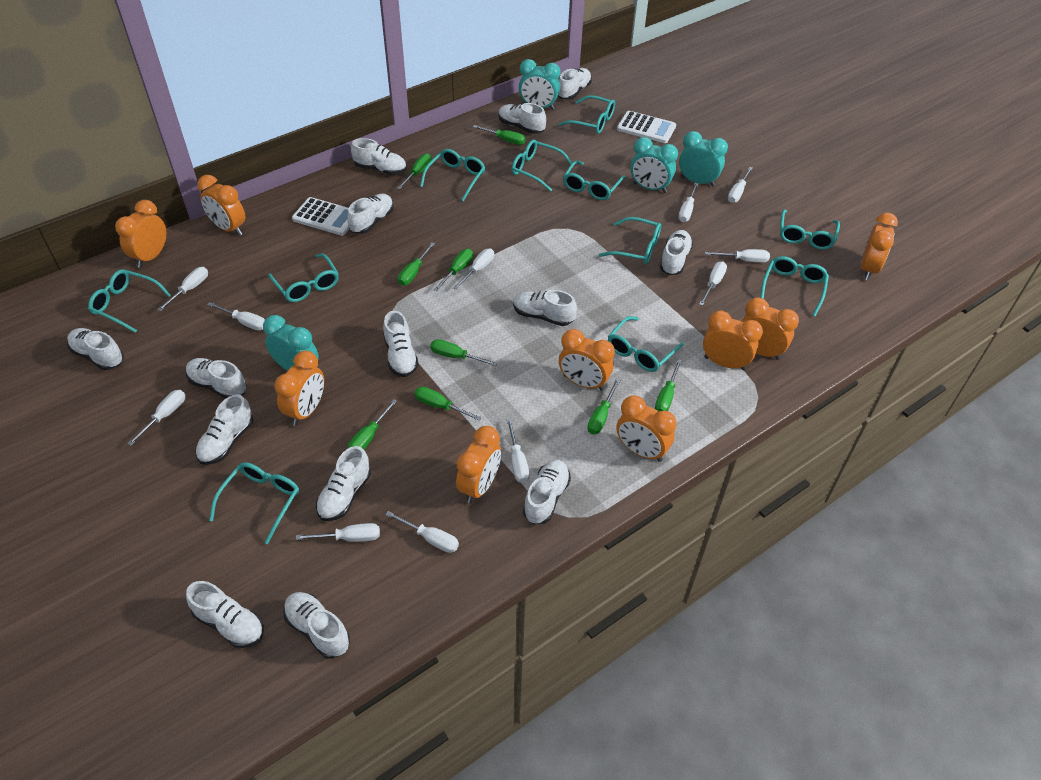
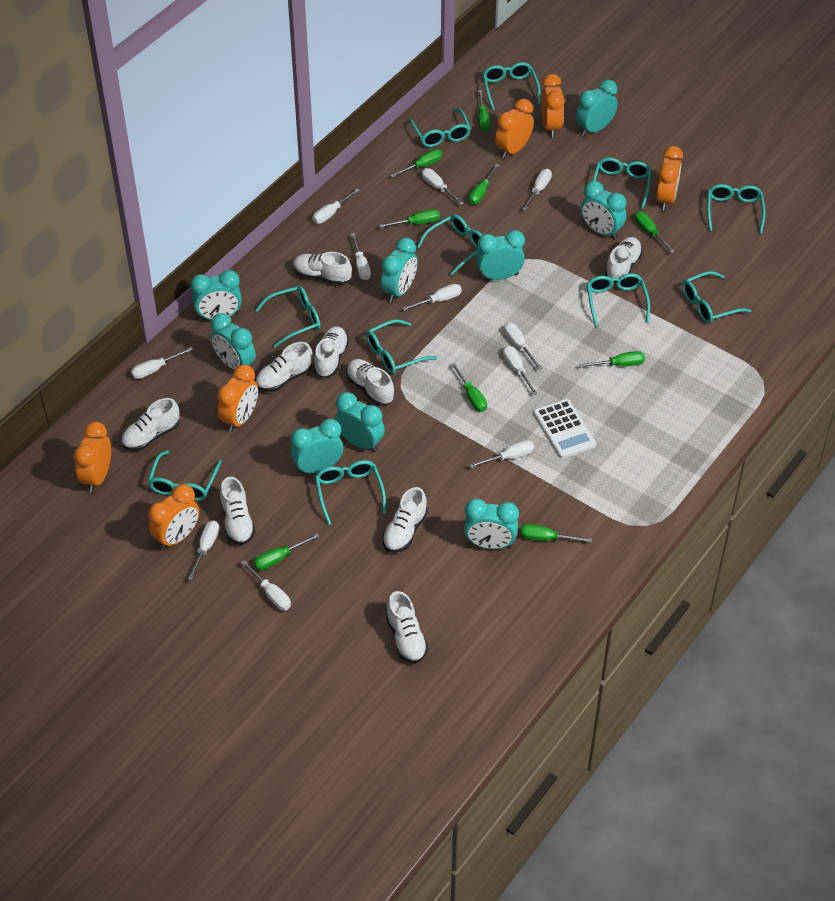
orange clock: [115,200,166,268] [197,175,245,236] [274,351,324,426] [456,426,501,503] [559,329,615,391] [616,395,677,462] [703,311,763,370] [742,298,799,360] [861,213,898,280] = 9 -> [74,422,111,493] [148,484,199,550] [217,364,258,432] [495,99,534,159] [541,74,565,138] [656,146,683,211] = 6
turquoise clock: [263,315,319,371] [519,59,561,110] [630,137,678,193] [679,131,728,187] = 4 -> [190,270,242,320] [211,313,256,370] [291,419,343,475] [335,392,385,452] [381,237,417,302] [464,499,519,549] [476,230,525,280] [576,80,618,137] [581,181,627,240] = 9
white calculator: [292,197,349,236] [617,111,676,143] = 2 -> [533,399,596,459] = 1
white shoe: [67,328,124,370] [186,358,246,398] [186,581,264,648] [195,394,253,465] [283,592,350,659] [316,446,371,521] [347,194,394,234] [351,138,407,175] [383,311,419,377] [499,103,546,134] [513,290,577,326] [523,460,571,524] [558,68,592,100] [660,230,693,275] = 14 -> [121,398,180,451] [220,477,255,545] [255,342,313,392] [293,252,352,285] [313,326,349,378] [346,359,394,406] [382,487,428,553] [386,591,428,663] [605,237,643,282] = 9

